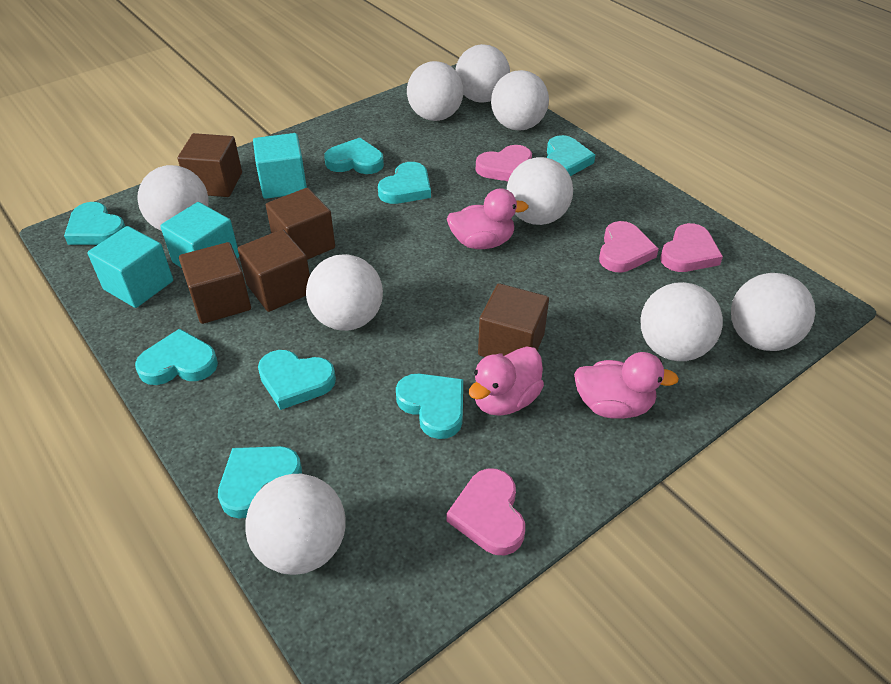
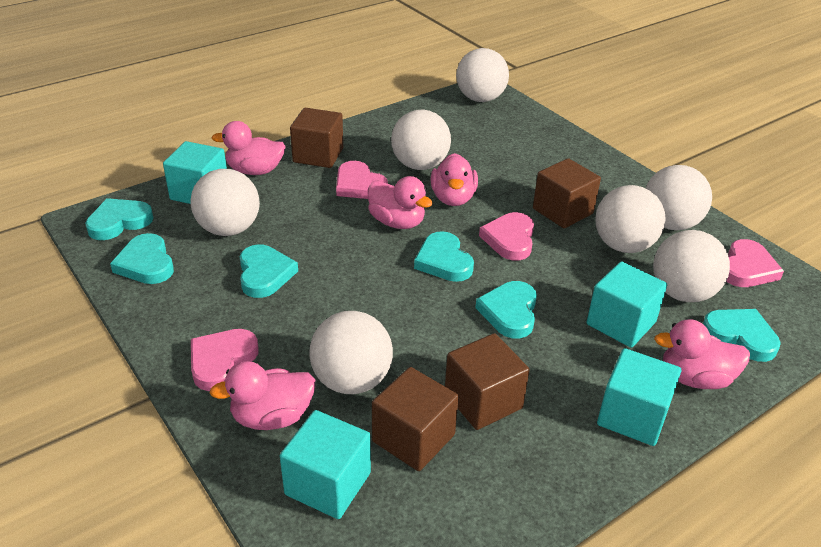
brown cube: [177,133,242,197] [179,242,251,324] [238,229,310,312] [266,188,335,260] [478,283,549,357] = 5 -> [290,108,343,168] [372,367,459,471] [445,333,530,430] [533,158,601,228] = 4
pink duck: [447,188,529,249] [469,346,544,416] [574,352,679,419] = 3 -> [210,361,315,430] [211,121,286,175] [368,176,433,229] [430,153,478,206] [654,319,750,389] = 5
turquoise cube: [87,226,173,308] [160,202,239,268] [253,133,307,199] = 3 -> [163,141,227,204] [280,410,371,519] [587,261,667,348] [597,348,681,446] = 4
turquoise heart: [64,202,126,245] [135,328,218,385] [218,446,302,519] [258,350,336,410] [324,138,384,174] [378,162,431,204] [396,374,463,439] [546,135,595,176] = 8 -> [85,198,154,240] [110,233,174,284] [240,244,298,298] [414,231,474,282] [475,281,537,338] [703,309,781,362] = 6
white ball: [137,165,209,231] [245,474,346,575] [306,254,383,331] [407,61,463,121] [455,44,510,103] [491,70,549,131] [507,157,573,225] [640,282,723,361] [731,273,815,351] = 9 -> [190,169,260,236] [309,311,393,394] [391,109,451,170] [456,48,509,102] [595,185,666,253] [646,165,712,230] [653,230,730,302] = 7

